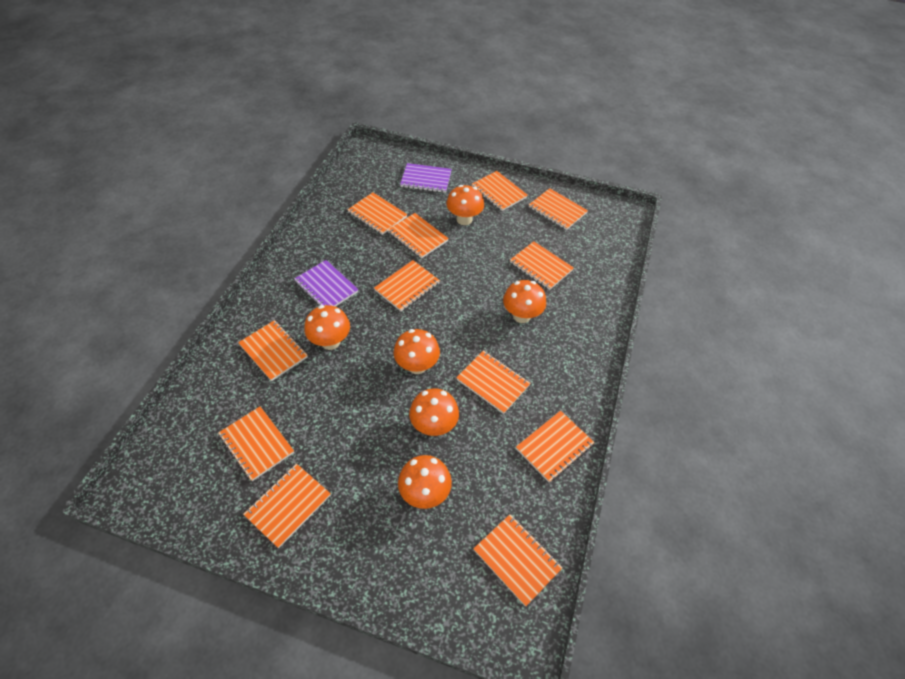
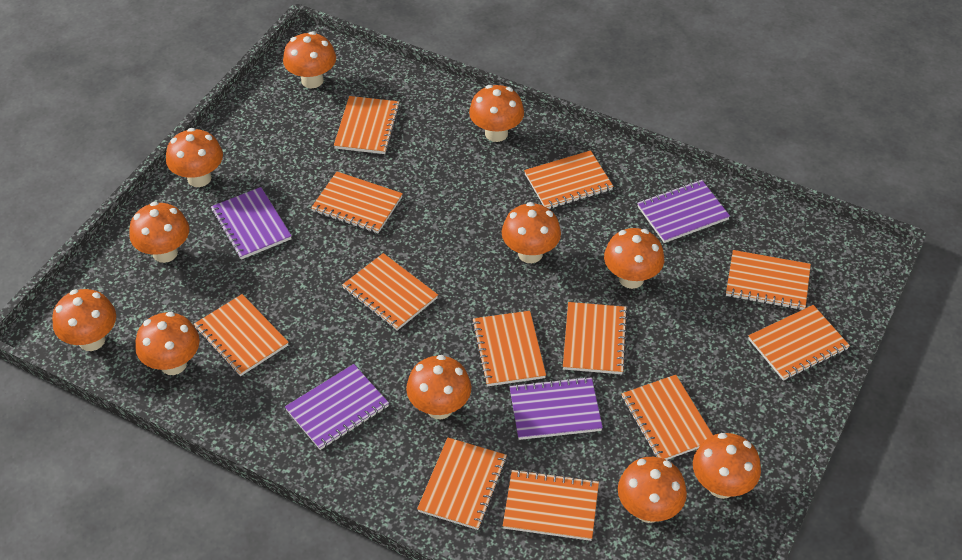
orange mushroom: [304,305,350,350] [394,329,440,374] [398,455,452,509] [409,388,459,436] [446,185,484,225] [503,280,546,323] = 6 -> [52,289,116,351] [129,202,189,263] [135,312,200,375] [166,128,223,187] [283,32,336,88] [406,355,471,419] [469,85,524,142] [502,202,561,263] [604,228,664,289] [618,457,687,523] [693,433,761,499] = 11
purple notebook: [294,260,359,307] [400,163,452,193] = 2 -> [211,187,292,259] [285,364,389,450] [509,376,603,440] [637,180,730,243] = 4

